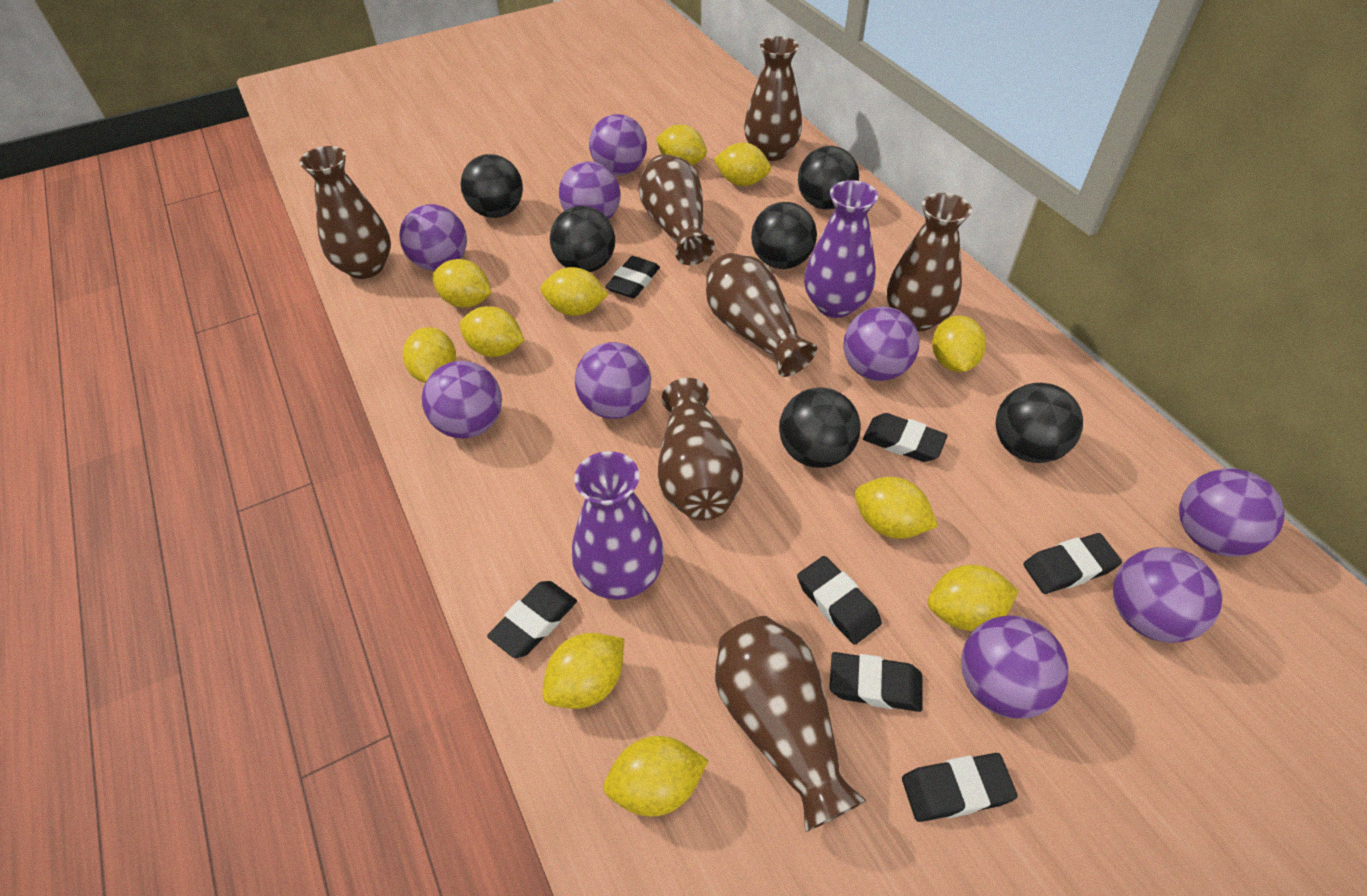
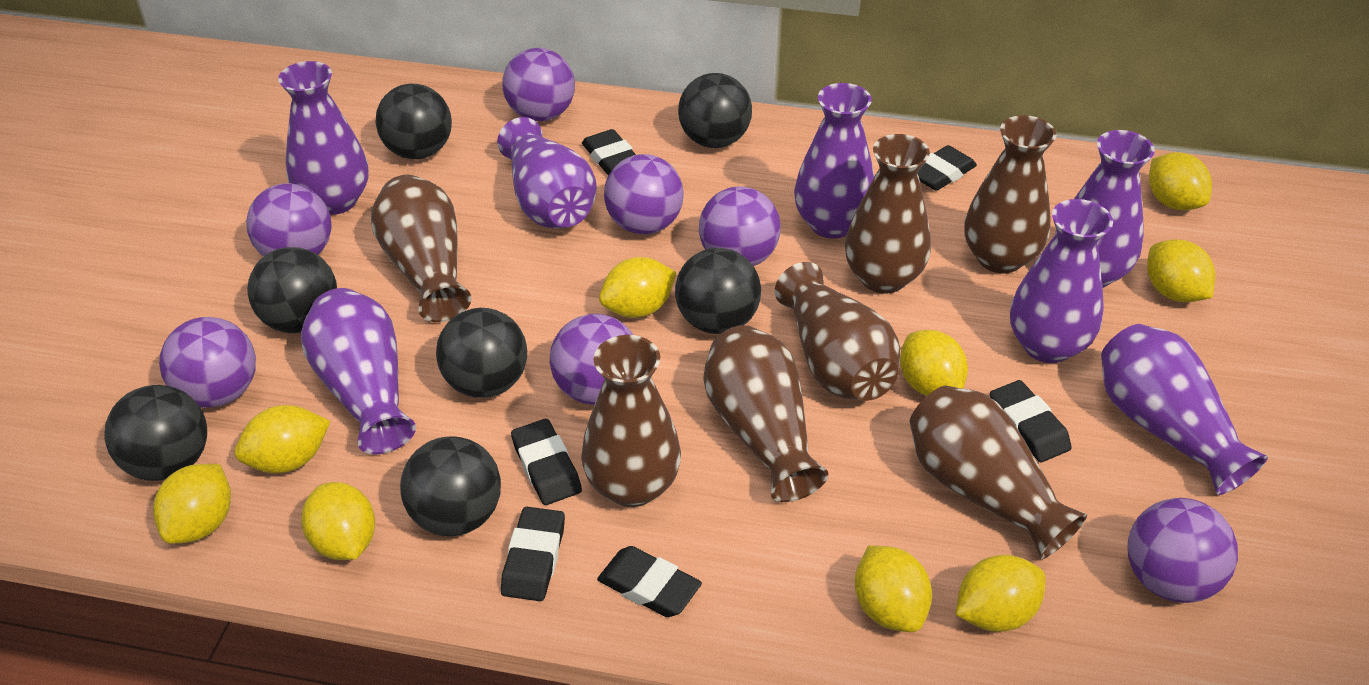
black ball: [461,154,523,218] [550,206,615,272] [751,202,817,269] [779,387,861,468] [798,146,859,210] [996,383,1083,463] = 6 -> [104,385,207,481] [247,247,337,333] [375,84,452,159] [400,436,501,536] [436,308,527,398] [675,248,761,334] [678,73,752,148] = 7
black eraser: [487,581,577,658] [605,256,660,298] [797,556,882,645] [829,652,923,712] [863,413,947,462] [902,753,1017,822] [1023,533,1122,594] = 7 -> [501,507,565,601] [511,419,582,505] [582,129,636,175] [597,546,702,617] [917,145,977,191] [990,380,1071,462] = 6
purple ball: [399,204,467,271] [422,361,502,438] [559,161,621,220] [575,342,651,419] [589,114,647,176] [844,306,919,381] [961,615,1069,719] [1113,547,1222,643] [1179,468,1285,556] = 9 -> [159,317,256,408] [246,183,332,257] [502,48,575,121] [550,314,633,405] [604,154,684,234] [699,186,781,266] [1127,498,1238,603] = 7
purple vase: [572,451,664,600] [804,180,878,318] = 2 -> [278,61,368,215] [301,288,416,455] [497,117,597,229] [794,83,875,239] [1010,199,1113,363] [1055,130,1155,288] [1101,324,1268,495] = 7
yellow lemon: [403,327,456,383] [432,259,492,308] [459,306,525,357] [541,267,609,316] [543,633,624,709] [603,736,709,817] [656,125,707,166] [714,142,771,186] [855,477,938,539] [928,565,1019,631] [932,315,986,372] = 11 -> [153,464,231,544] [235,405,330,474] [301,482,375,560] [599,257,677,318] [855,546,932,632] [900,330,968,396] [956,555,1046,632] [1147,239,1215,302] [1149,152,1212,211] = 9

